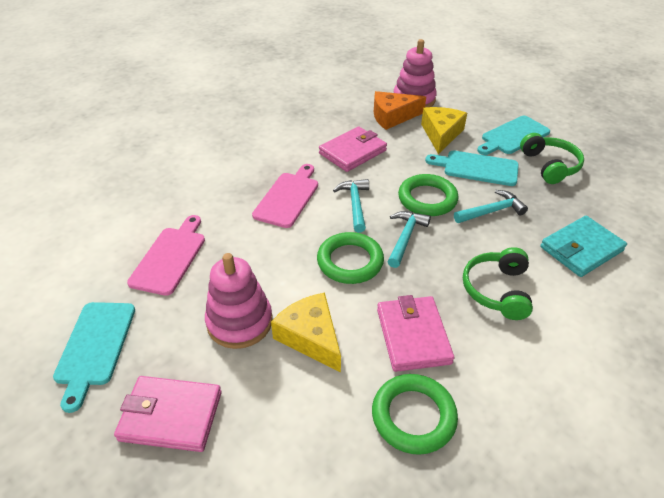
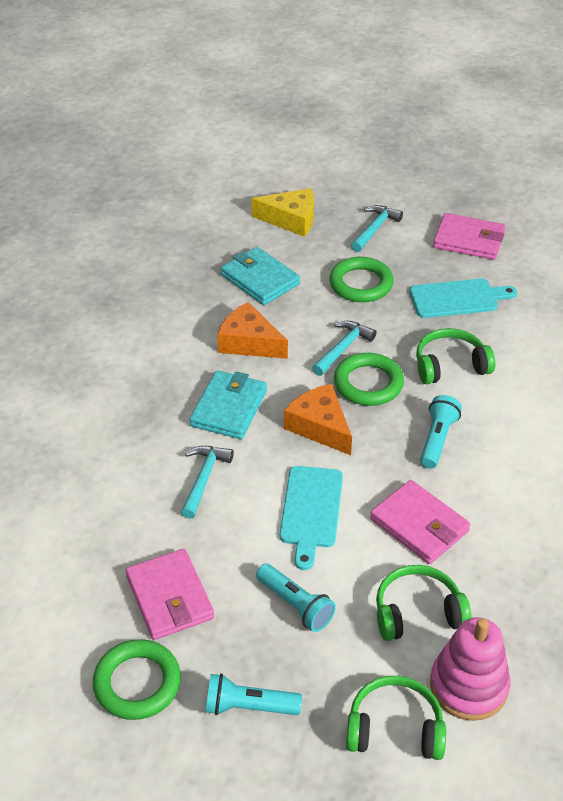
green headphones: [463,247,533,320] [520,133,584,184] = 2 -> [346,676,446,760] [376,565,471,641] [416,328,495,384] = 3
orange cheese: [374,91,426,130] = 1 -> [217,302,288,359] [284,384,352,455] = 2
pink cutting board: [127,215,205,296] [252,164,318,228] = 2 -> none = 0
pink stacking toy: [205,253,272,349] [394,39,437,107] = 2 -> [430,617,511,721] = 1
turquoise cutting board: [53,302,135,413] [425,150,519,186] [477,116,550,155] = 3 -> [280,466,343,570] [410,279,517,318] = 2
turquoise flashlight: none = 0 -> [206,673,302,715] [256,563,336,632] [420,395,462,469] = 3
turquoise wallet: [540,216,627,277] = 1 -> [189,370,267,439] [221,247,300,305] = 2
yellow cheese: [271,292,341,373] [421,107,467,154] = 2 -> [252,188,314,237] = 1

